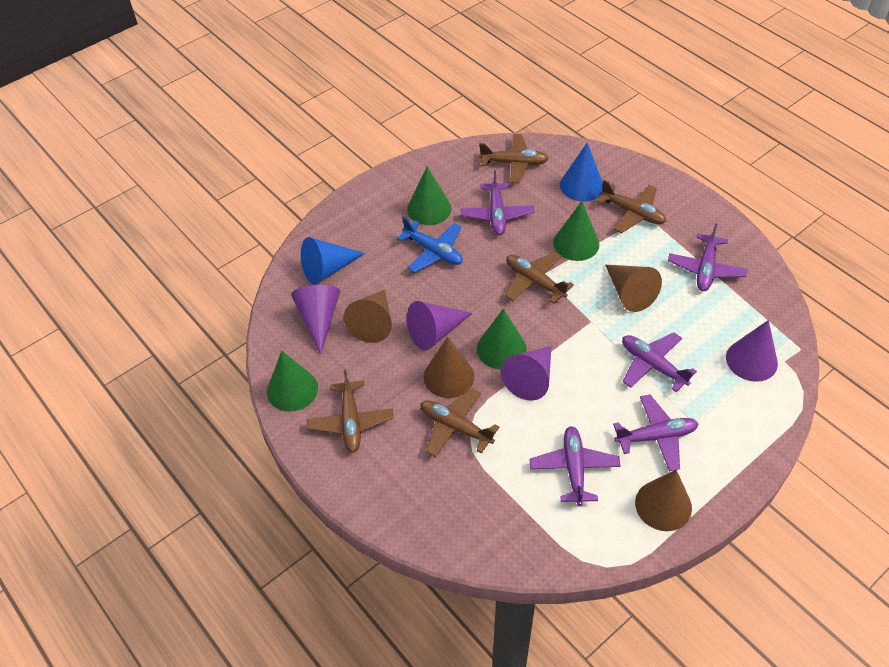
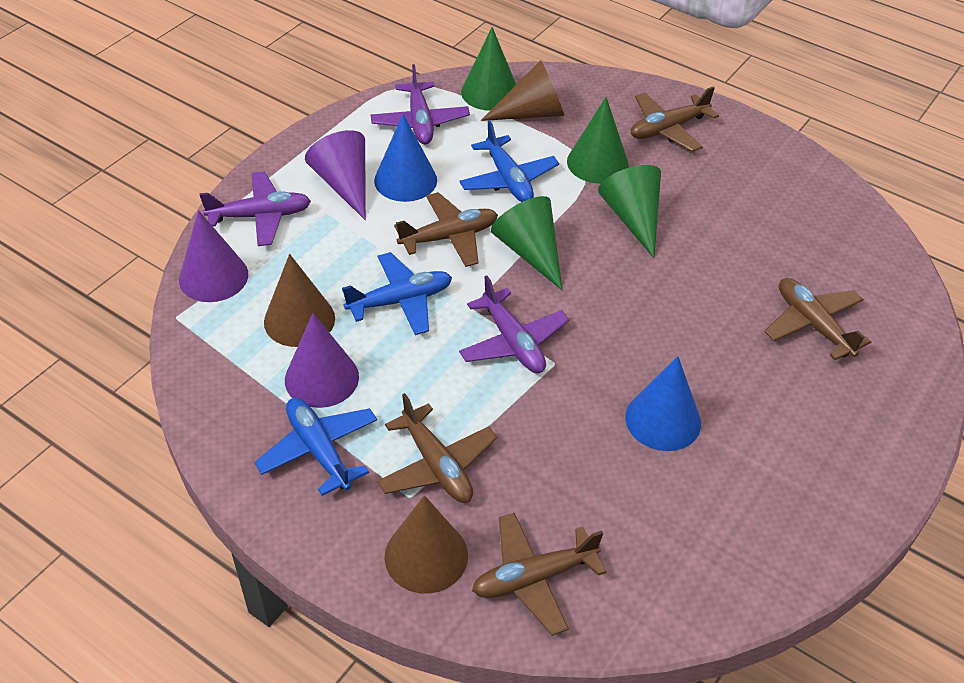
blue plane: [397,217,463,273] = 1 -> [254,398,377,496] [342,252,452,335] [459,120,559,202] = 3
brown cone: [344,290,392,343] [424,337,474,398] [605,265,662,312] [635,470,692,531] = 4 -> [264,254,335,347] [385,495,468,594] [481,60,564,121] = 3
purple cone: [291,285,340,355] [407,301,473,350] [501,346,552,400] [726,320,778,382] = 4 -> [179,210,248,302] [285,313,359,408] [305,130,366,220] = 3
purple plane: [460,170,534,235] [529,426,621,506] [613,395,699,471] [622,332,697,392] [668,223,747,291] = 5 -> [199,172,311,246] [371,64,470,144] [459,275,569,373] = 3

